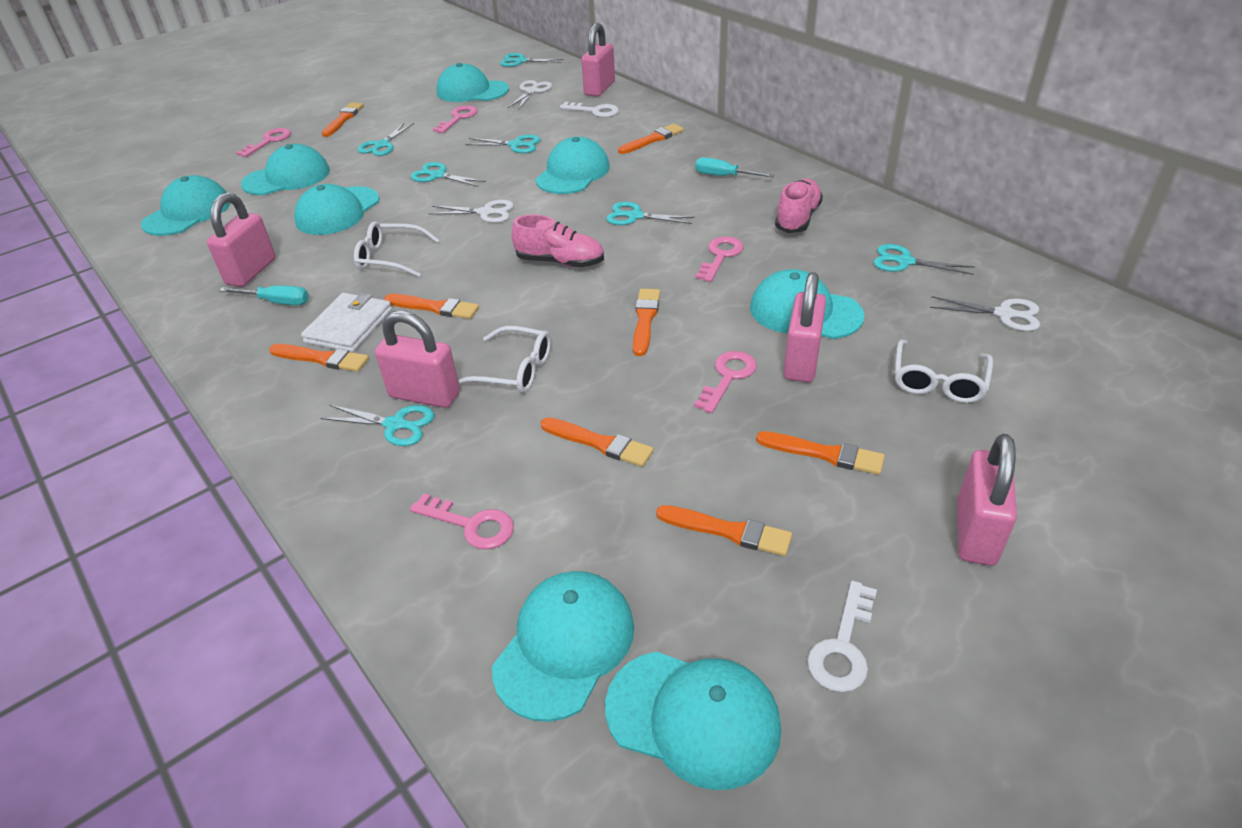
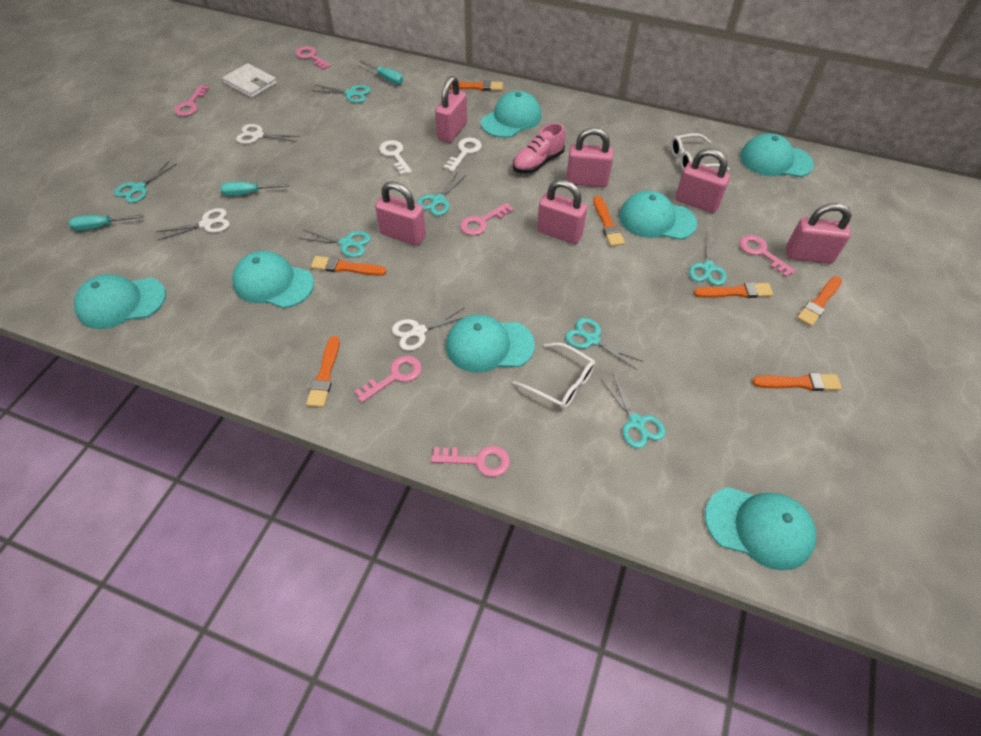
orange brush: [269,344,369,372] [322,102,364,137] [384,294,479,319] [541,417,654,467] [618,124,684,154] [633,289,660,356] [656,505,792,556] [756,431,885,475] = 8 -> [306,336,340,407] [311,256,387,276] [444,80,503,91] [593,196,625,247] [694,282,773,298] [752,373,842,391] [797,276,842,327] = 7
pink key: [236,128,291,157] [410,493,514,549] [433,105,478,133] [694,351,757,413] [695,236,744,282] = 5 -> [174,85,209,116] [295,46,331,70] [354,356,422,403] [431,446,510,477] [460,203,514,235] [739,235,796,277] = 6
pink padlock: [207,193,276,287] [375,311,460,408] [581,23,615,97] [784,272,826,382] [957,434,1017,566] = 5 -> [375,181,426,246] [435,76,467,143] [537,179,587,244] [566,128,613,187] [675,148,730,213] [786,203,851,264] = 6
pink shoe: [511,214,604,267] [775,179,823,233] = 2 -> [513,123,566,173] = 1
turquoise cap: [141,175,230,236] [241,144,330,195] [294,184,380,235] [437,63,509,102] [492,571,634,722] [535,137,610,194] [605,652,781,790] [750,269,865,339] = 8 -> [74,274,166,329] [232,251,314,308] [446,314,535,373] [481,91,542,138] [619,190,697,240] [705,487,816,571] [740,133,814,177] = 7
turquoise screwdriver: [219,285,309,305] [695,157,775,177] = 2 -> [69,215,144,231] [221,182,289,196] [360,60,403,85] = 3
white glasses: [354,221,439,277] [458,326,551,393] [895,340,993,403] = 3 -> [513,342,596,409] [671,133,730,171] = 2

